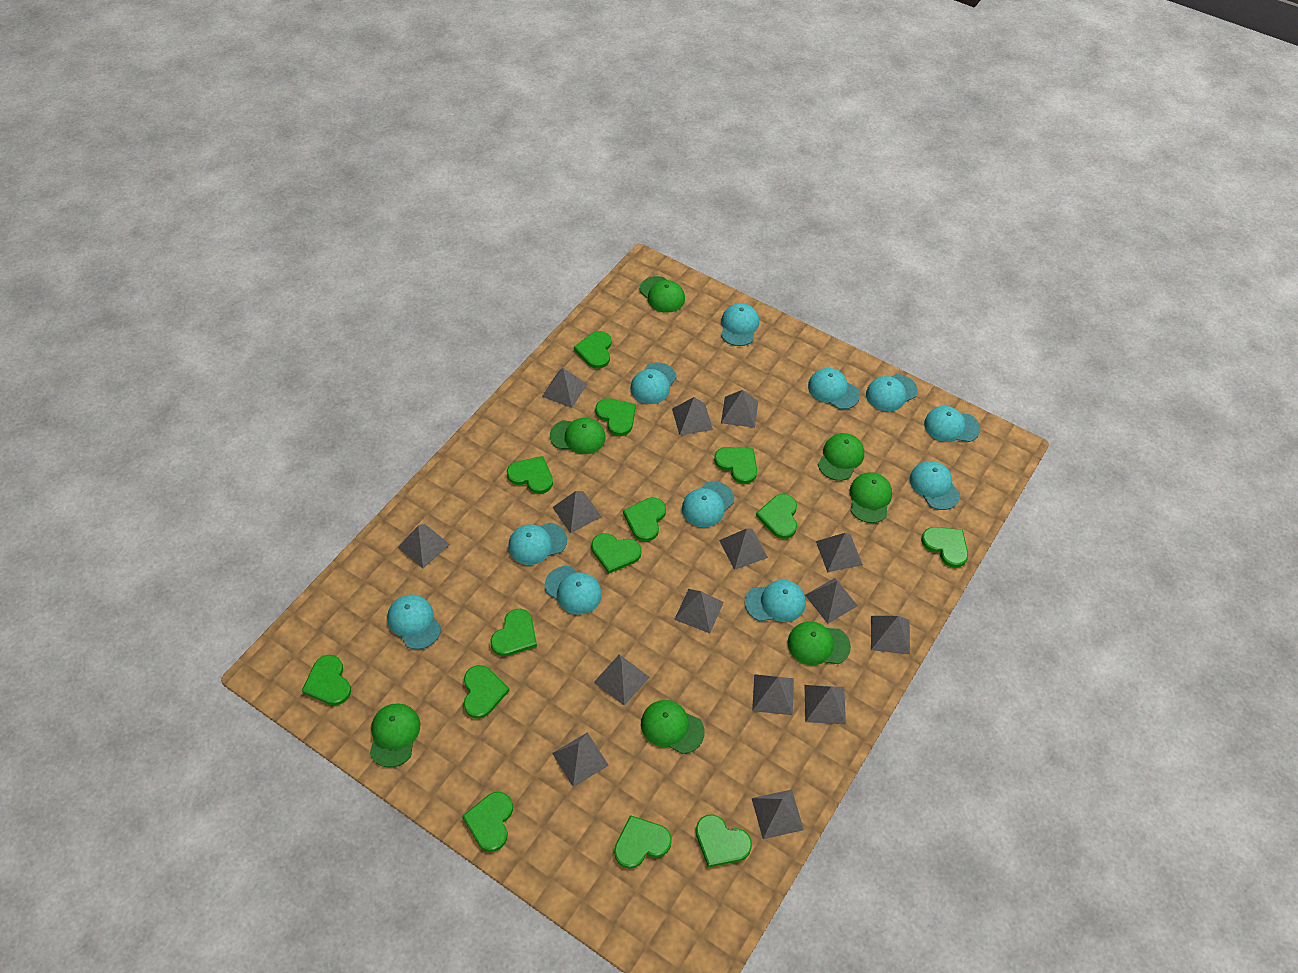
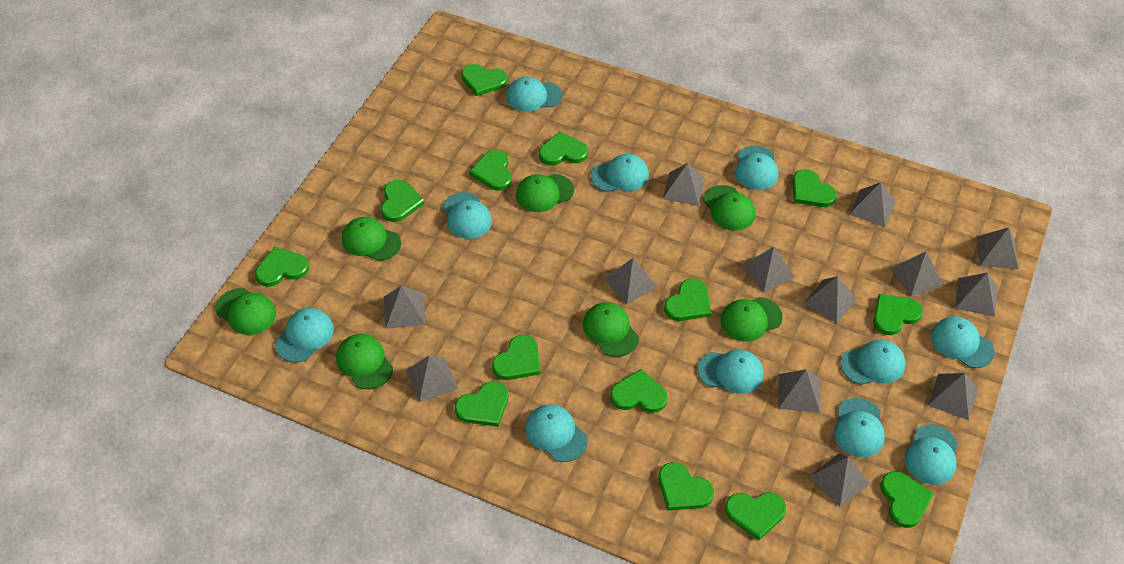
grey pyramid: [398,524,450,568] [542,368,587,408] [552,491,602,533] [552,732,609,787] [594,654,649,706] [672,397,713,435] [674,589,724,633] [719,528,768,570] [721,390,758,428] [752,674,794,715] [752,790,804,839] [805,578,858,624] [805,685,846,724] [816,533,863,572] [871,616,910,654] = 15 -> [384,286,426,329] [406,355,458,402] [604,258,658,304] [663,163,705,206] [742,247,795,293] [778,369,820,413] [803,276,857,323] [809,453,870,507] [849,182,896,227] [890,252,944,297] [928,373,978,420] [955,272,997,317] [976,227,1018,269] = 13

